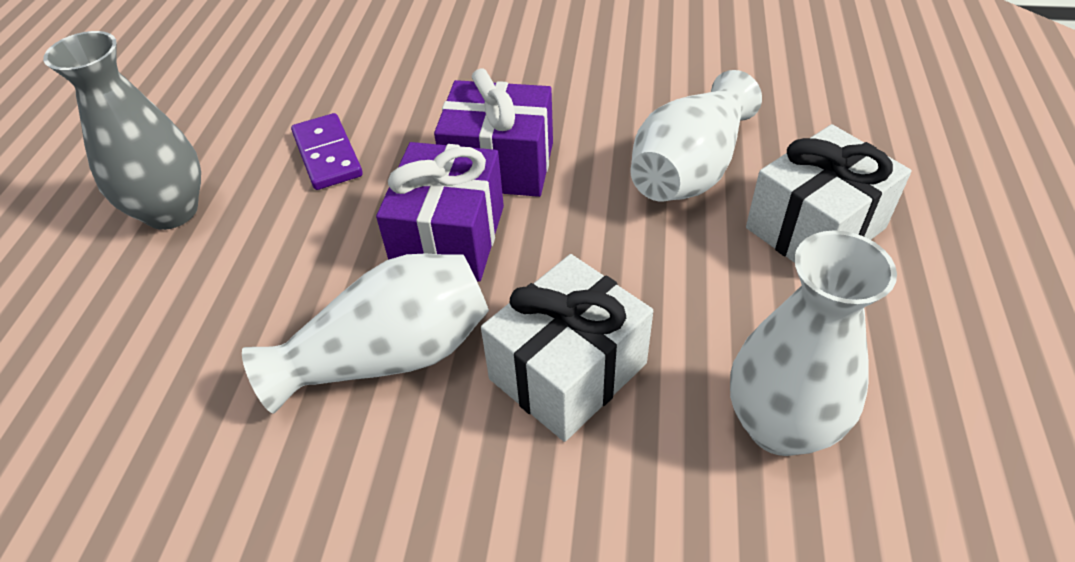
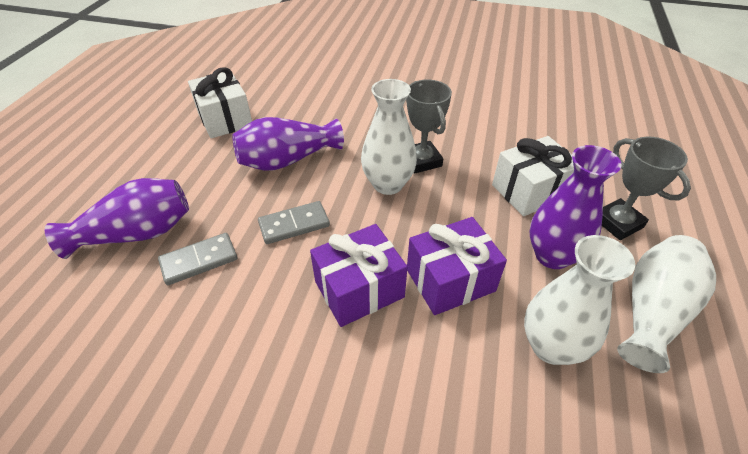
grey domino: none = 0 -> [158,233,237,285] [258,201,330,244] = 2
grey trophy: none = 0 -> [406,80,452,173] [602,137,691,240] = 2
grey vase: [43,31,201,230] = 1 -> none = 0
purple domino: [291,113,363,190] = 1 -> none = 0
purple vase: none = 0 -> [45,178,189,259] [232,117,344,171] [530,145,622,269] = 3

